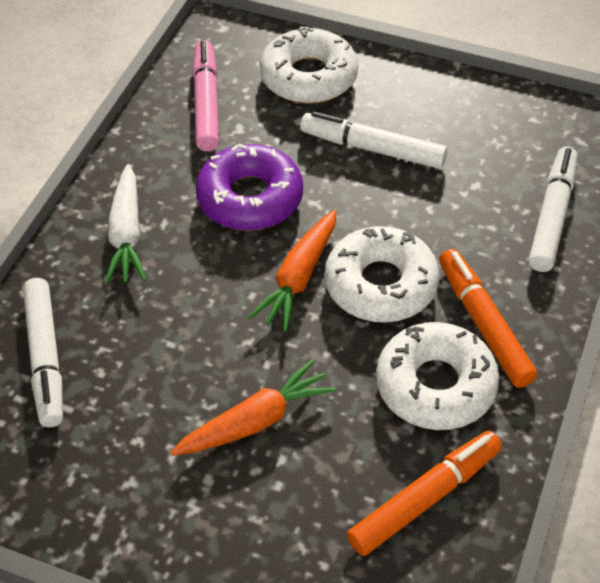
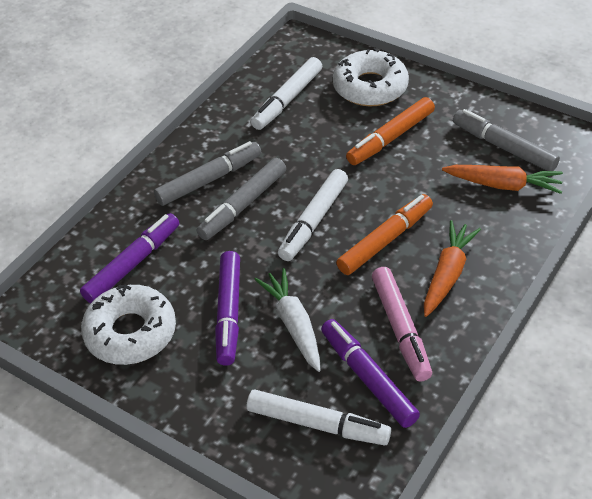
grey marker: none = 0 -> [154,141,261,206] [196,158,286,240] [453,109,560,171] = 3
purple donut: [196,144,303,231] = 1 -> none = 0
purple marker: none = 0 -> [80,213,179,303] [215,251,240,366] [321,319,420,428] = 3
white donut: [260,26,358,104] [325,226,439,322] [376,322,499,430] = 3 -> [81,284,176,365] [333,48,409,106] = 2

